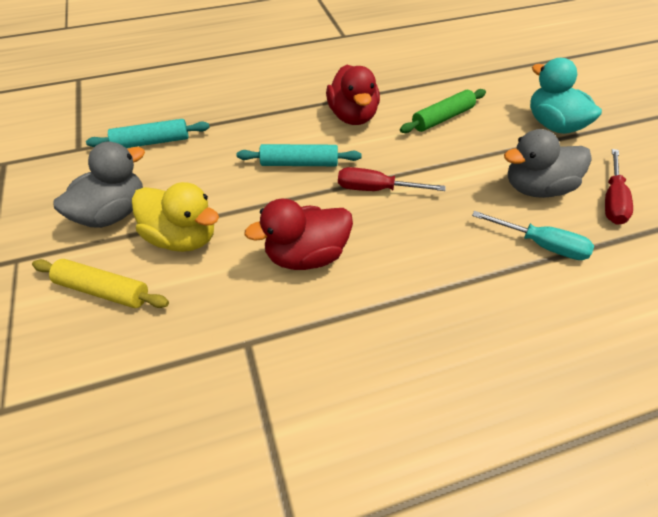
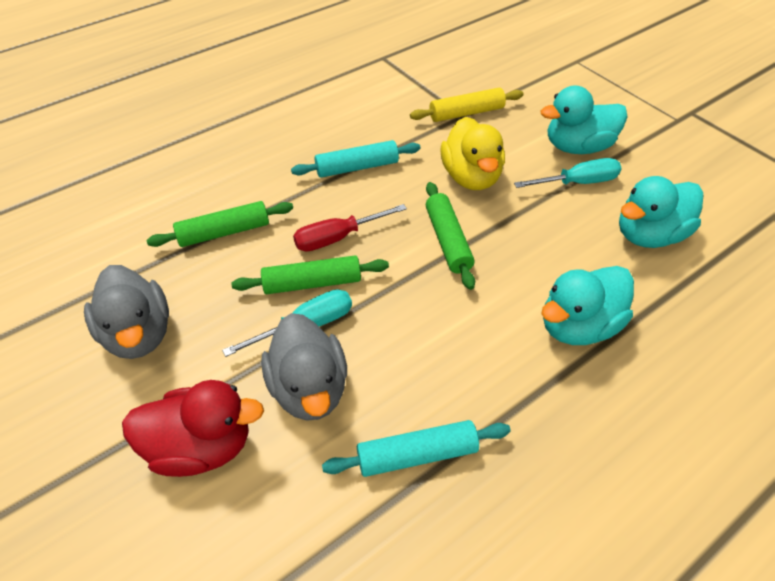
green rolling pin: [400,89,486,133] = 1 -> [146,201,293,247] [231,255,389,294] [426,182,475,290] = 3
red duck: [244,199,353,270] [326,65,380,125] = 2 -> [122,380,264,477] = 1
red screwdriver: [338,167,446,191] [605,149,633,225] = 2 -> [293,204,407,252] = 1
turquoise duck: [530,58,602,134] = 1 -> [541,85,628,154] [541,266,634,345] [619,176,703,248] = 3
turquoise screwdriver: [472,211,594,260] = 1 -> [222,289,352,357] [514,158,622,188] = 2

